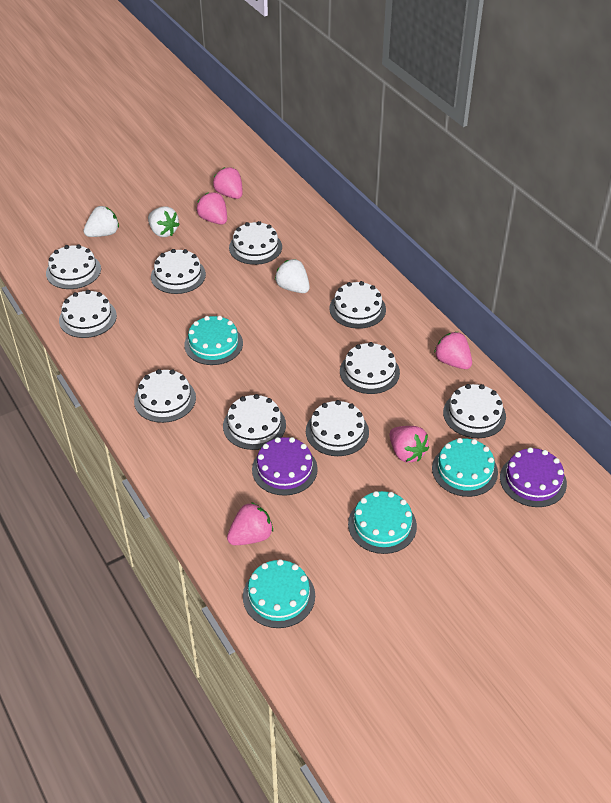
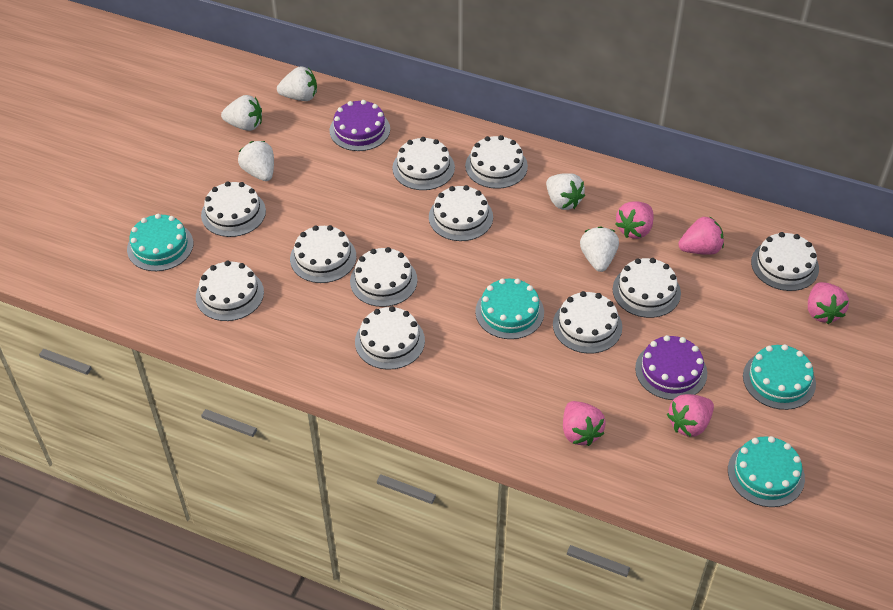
white cake: [46,244,101,289] [59,290,117,338] [134,369,196,423] [151,249,206,294] [223,394,286,450] [229,221,282,265] [306,400,369,456] [329,281,386,329] [340,342,400,394] [443,384,506,438] = 10 -> [196,261,264,321] [201,181,266,237] [290,225,356,283] [350,247,418,307] [355,306,425,370] [392,137,455,190] [429,185,493,241] [465,135,528,189] [553,291,622,354] [613,258,681,318] [751,232,819,291] = 11
white strawberry: [84,206,119,237] [148,206,180,237] [275,259,310,293] = 3 -> [221,95,262,131] [238,141,274,181] [277,66,317,101] [546,173,585,210] [580,226,619,272] = 5

